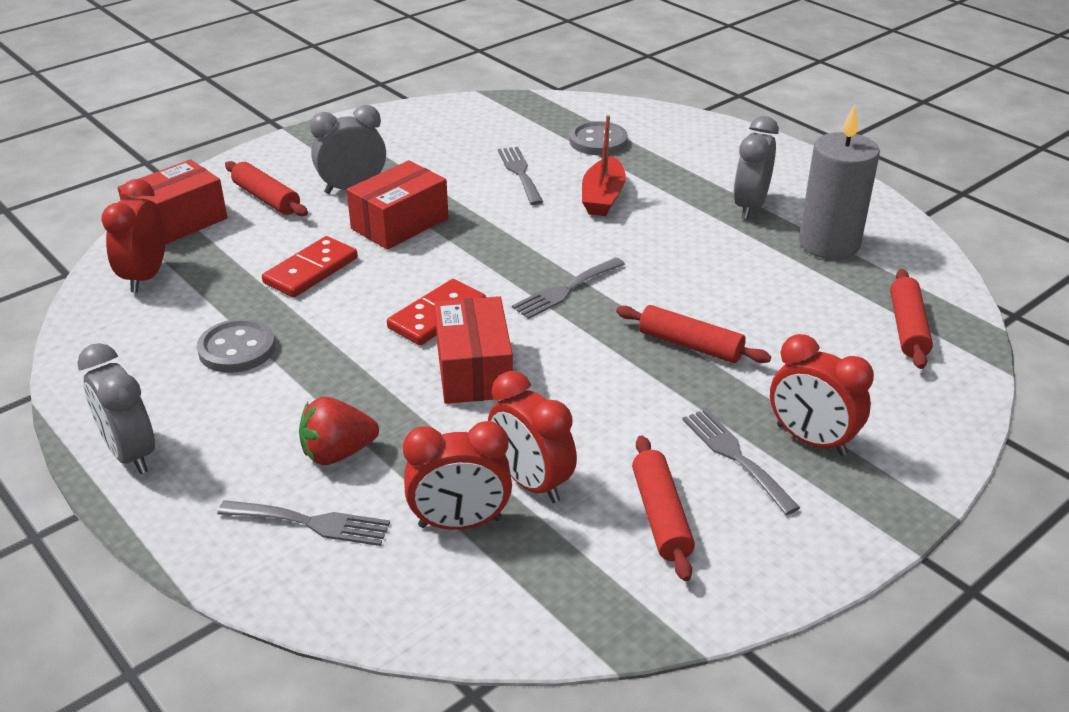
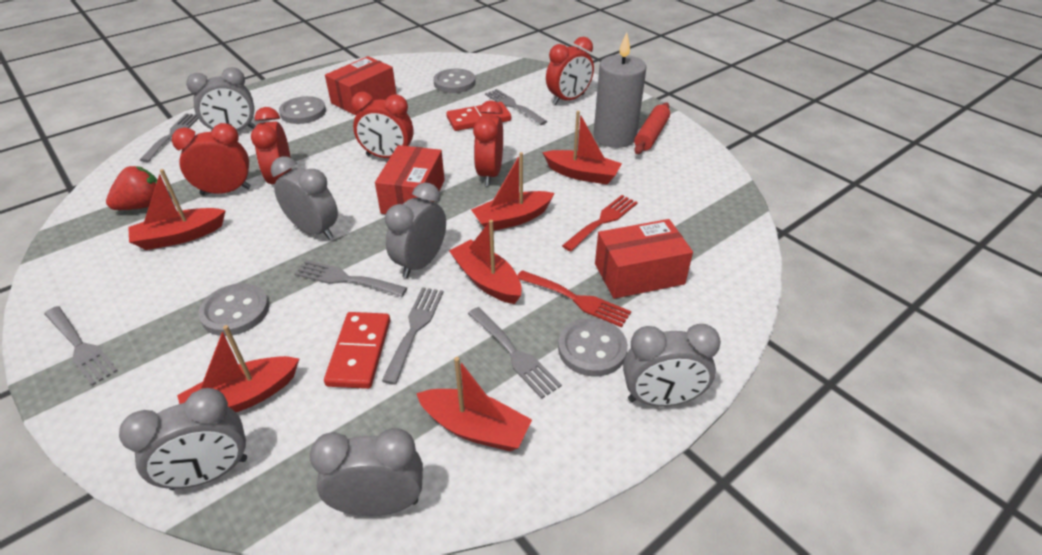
grey button: [197,319,276,373] [569,121,628,155] = 2 -> [199,283,269,336] [279,96,326,124] [433,69,475,93] [558,318,628,377] = 4
grey clock: [77,343,155,474] [310,105,386,194] [734,116,779,219] = 3 -> [119,388,247,490] [186,67,255,131] [271,156,338,240] [310,428,423,516] [385,183,446,278] [623,324,721,406] = 6
grey fork: [217,500,390,546] [498,147,543,205] [512,257,625,319] [682,409,800,515] = 4 -> [44,306,118,386] [140,113,198,162] [294,260,407,297] [382,287,443,385] [468,307,562,399] [485,89,548,125] = 6
red boat: [582,115,626,216] = 1 -> [128,169,226,250] [177,325,299,412] [416,357,532,451] [449,220,522,304] [471,152,554,231] [542,111,622,184] = 6
red clock: [101,179,165,293] [403,421,512,530] [488,371,577,503] [770,334,874,456] = 4 -> [172,123,251,195] [251,107,292,184] [351,92,414,158] [473,100,503,186] [546,37,594,105] = 5
red fork: none = 0 -> [517,270,631,327] [562,195,638,252] = 2
red rolling pin: [225,161,308,216] [616,305,771,363] [632,436,695,581] [890,269,933,369] = 4 -> [634,103,670,154] = 1

